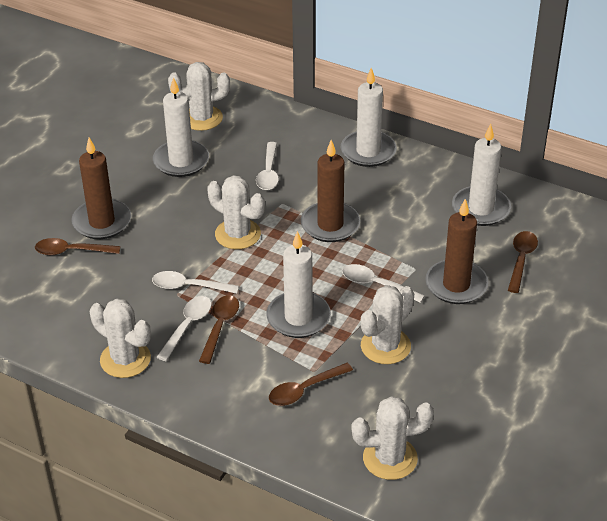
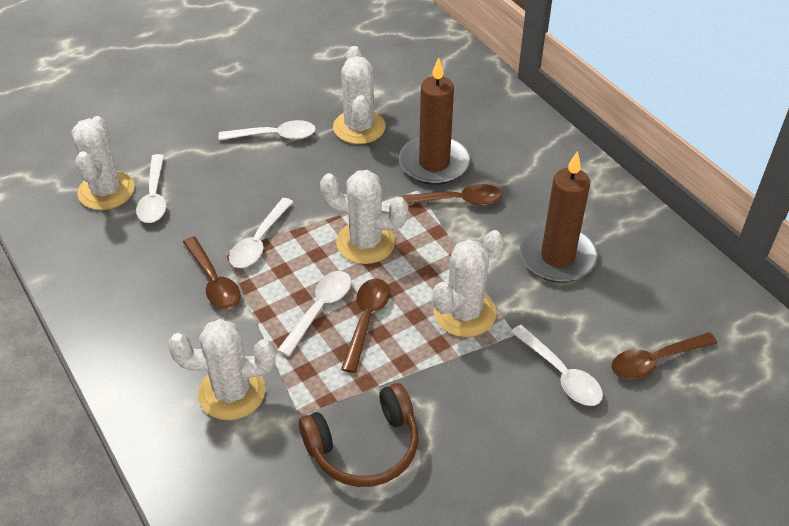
brown candle: [71,138,131,239] [301,140,360,242] [425,199,489,304] = 3 -> [399,57,470,185] [519,151,598,283] = 2
brown headphones: none = 0 -> [299,383,419,487] = 1
white candle: [153,77,209,177] [266,231,331,338] [341,68,397,167] [452,124,511,226] = 4 -> none = 0
white spoon: [152,271,239,294] [157,296,212,361] [256,142,279,190] [342,264,425,303] = 4 -> [136,154,166,223] [219,120,316,140] [229,198,293,268] [277,271,351,357] [511,325,603,406] = 5

